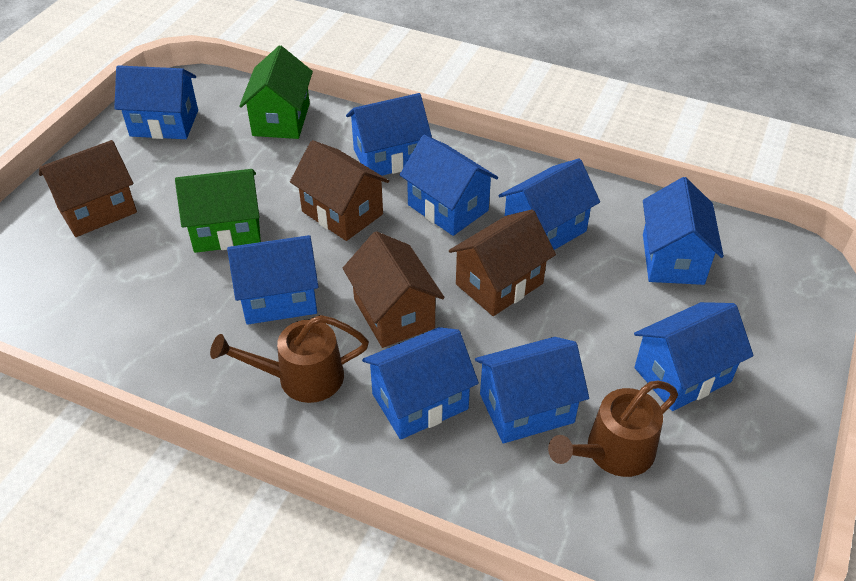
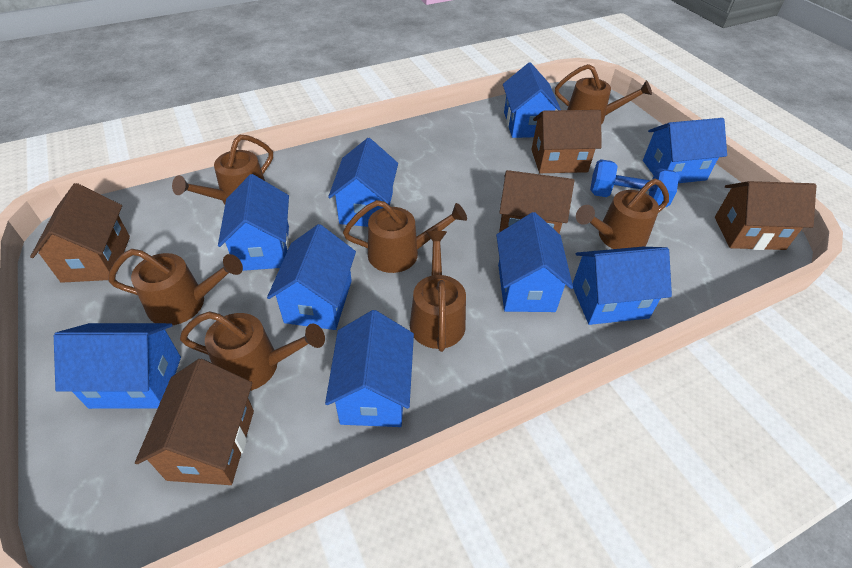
blue dumbbell: none = 0 -> [590,159,679,207] = 1
brown house: [39,140,137,237] [290,140,389,241] [343,231,445,348] [449,209,556,316] = 4 -> [30,183,130,283] [135,359,254,485] [499,170,574,233] [531,110,602,173] [715,181,816,250] = 5
brown watering can: [210,315,369,403] [548,381,678,477] = 2 -> [108,249,243,325] [172,135,273,204] [180,311,325,391] [343,200,467,273] [410,231,466,352] [555,64,652,124] [576,179,669,249] = 7
green house: [175,169,261,253] [239,45,313,139] = 2 -> none = 0

